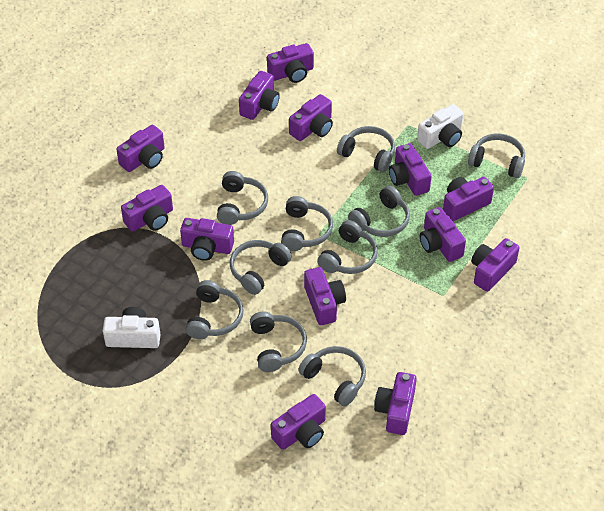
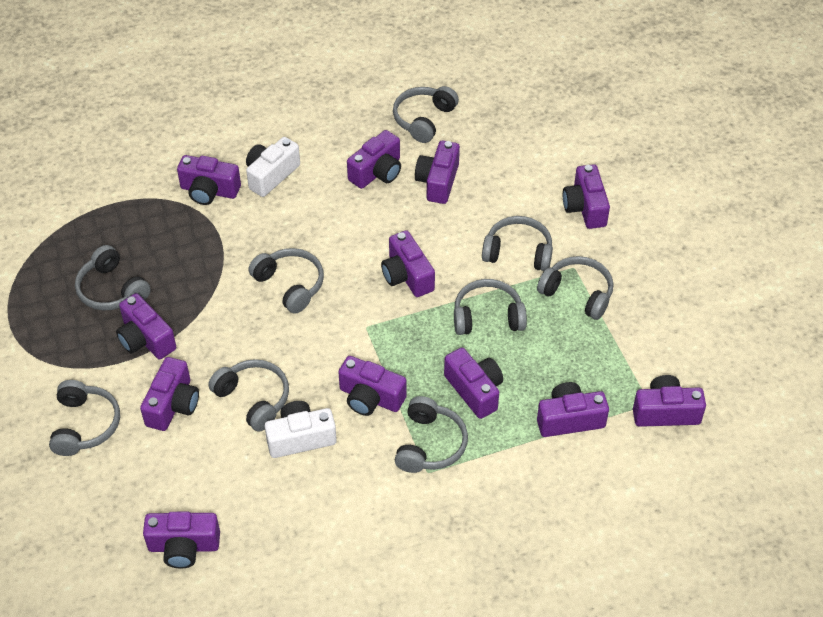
grey headphones: [186,280,244,339] [217,171,268,225] [230,240,292,295] [250,312,307,372] [281,196,333,251] [298,346,366,406] [317,220,378,274] [337,126,395,172] [348,186,410,237] [468,133,525,178] = 10 -> [49,380,120,456] [75,245,151,311] [208,359,289,432] [248,248,324,314] [393,86,459,143] [395,396,468,473] [454,279,527,335] [482,216,553,271] [537,256,613,320] = 9
purple camera: [116,125,165,172] [121,185,173,232] [180,218,234,261] [239,71,280,120] [267,43,314,83] [271,394,326,450] [289,94,333,141] [304,267,346,325] [374,372,417,435] [389,143,431,196] [420,207,466,262] [443,177,494,221] [471,238,519,292] = 13 -> [116,293,176,359] [140,357,199,431] [143,512,220,569] [177,155,241,205] [338,356,407,416] [347,130,401,189] [381,230,435,297] [415,141,460,204] [444,348,503,419] [537,382,609,437] [563,164,610,229] [633,375,706,427] = 12

